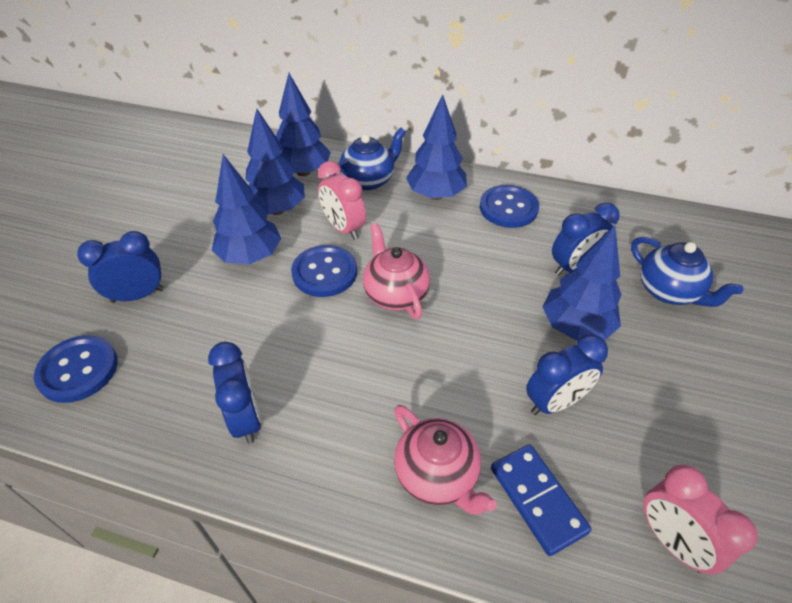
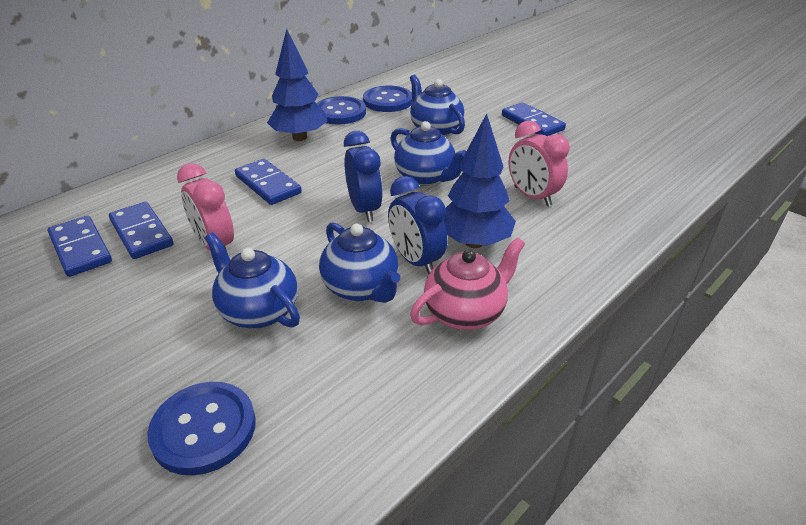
blue clock: [77,231,164,303] [208,342,261,444] [526,334,608,415] [552,203,620,276] = 4 -> [344,131,383,222] [388,176,447,274] = 2
blue domino: [491,444,591,556] = 1 -> [48,216,112,277] [109,202,173,259] [235,159,302,205] [502,103,566,136] = 4
blue teapot: [329,128,406,191] [631,237,743,307] = 2 -> [205,232,300,328] [319,222,400,303] [390,121,466,186] [410,74,465,136] = 4
blue tree: [212,154,281,264] [246,109,305,215] [276,73,331,176] [406,94,467,200] [542,225,622,341] = 5 -> [267,29,327,141] [443,113,516,248] = 2
pink teapot: [363,223,430,319] [394,405,497,515] = 2 -> [410,237,525,330] = 1

